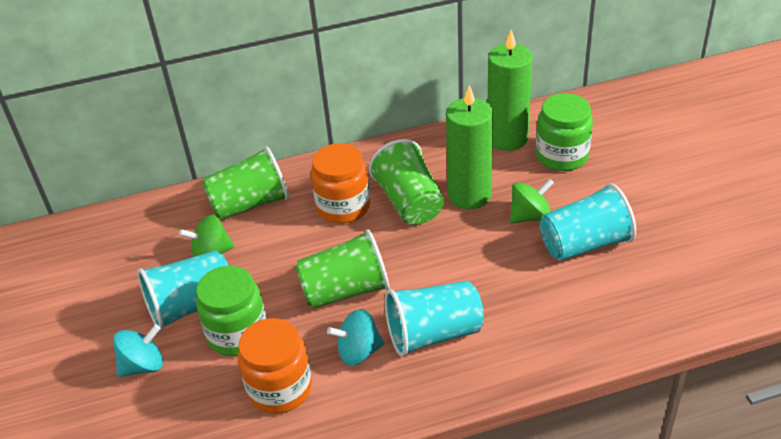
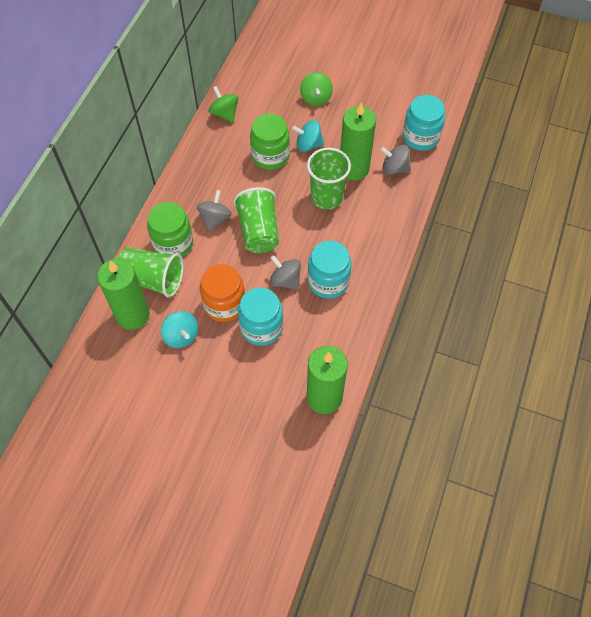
green candle: [446,85,493,209] [488,30,533,151] = 2 -> [97,258,150,330] [307,346,348,414] [340,102,376,181] = 3
grey spinning top: none = 0 -> [197,190,232,232] [270,255,301,290] [381,145,411,175] = 3
orange jar: [238,318,312,414] [311,143,370,224] = 2 -> [200,264,245,322] = 1
turquoise cup: [137,250,229,331] [385,281,484,357] [540,183,636,261] = 3 -> none = 0
turquoise jar: none = 0 -> [238,287,283,346] [308,241,352,298] [403,95,445,151] = 3

